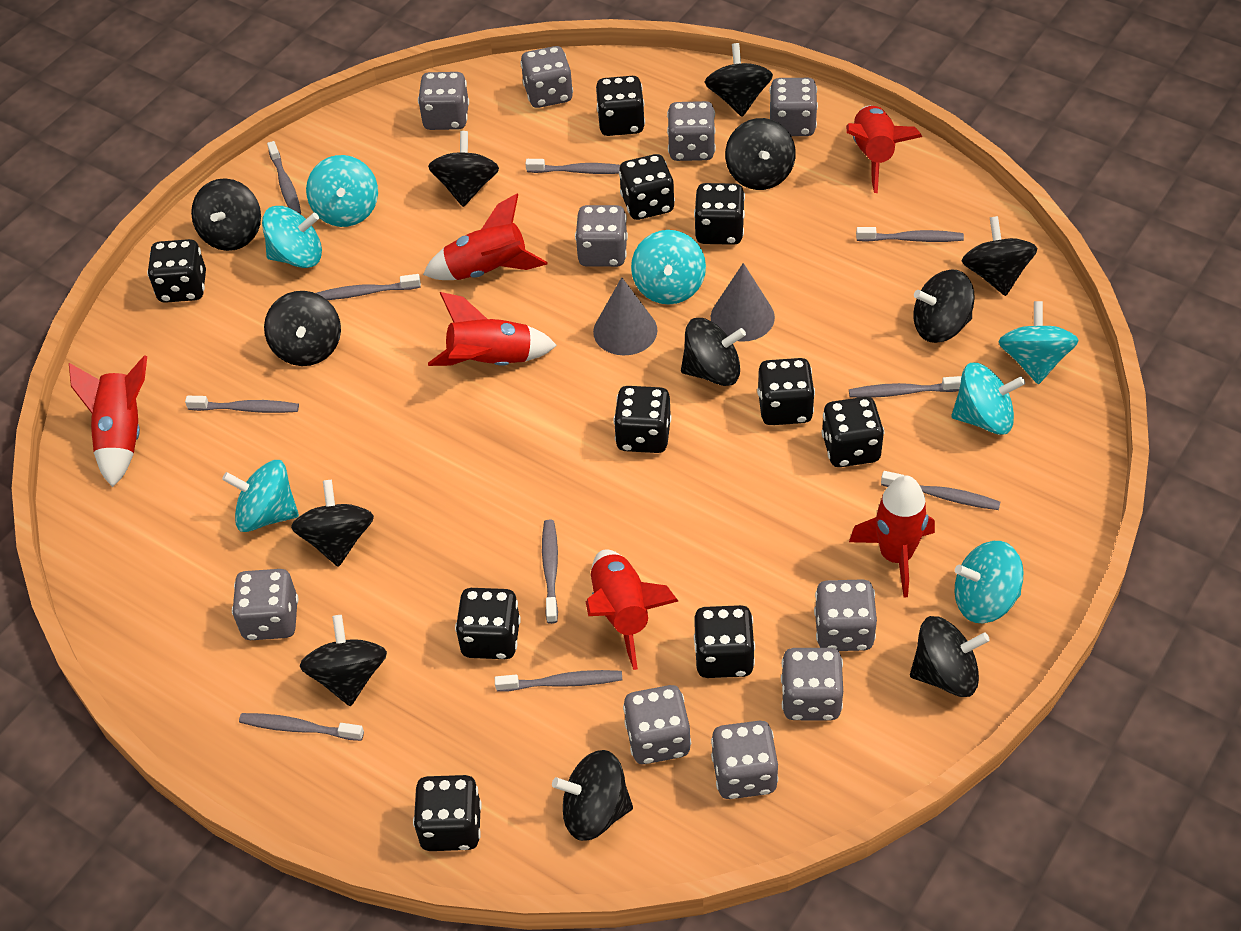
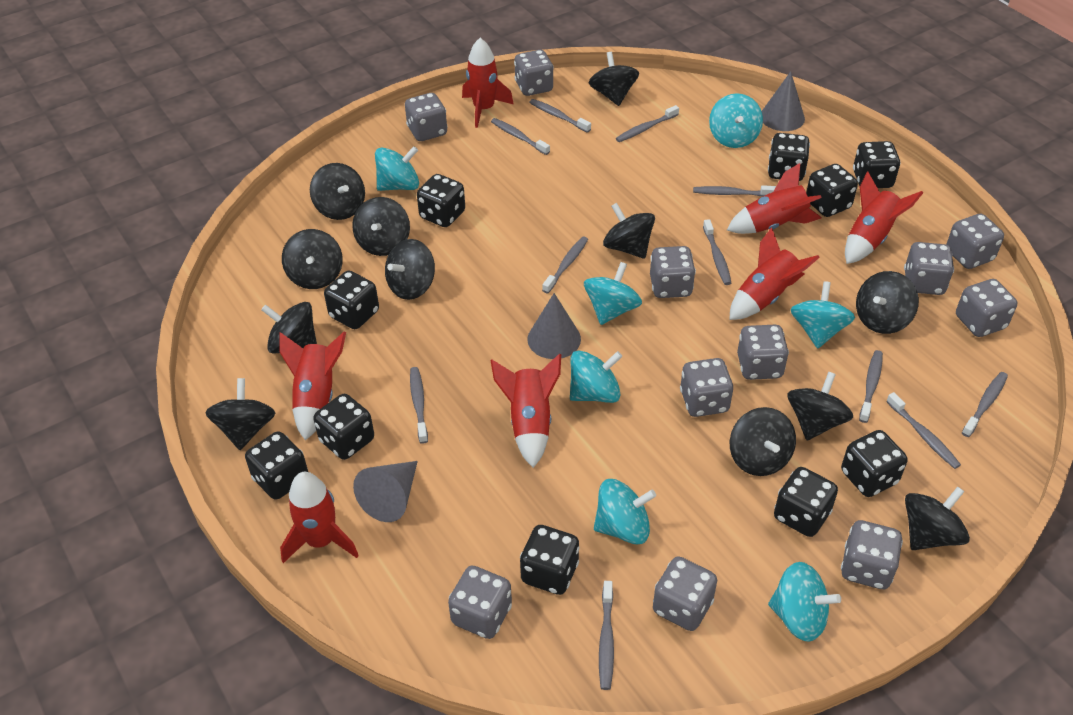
grey cone: [593,277,657,356] [711,263,775,342] = 2 -> [353,461,418,522] [527,293,581,359] [762,71,805,131] = 3
grey dice: [232,569,298,640] [418,72,469,130] [520,46,573,108] [575,205,628,267] [623,685,691,764] [667,101,716,161] [711,721,778,799] [769,78,818,136] [781,648,843,720] [814,579,877,651] = 10 -> [405,93,447,141] [448,566,512,639] [514,50,554,96] [650,246,696,298] [653,556,717,631] [680,358,733,417] [737,325,789,380] [841,520,903,589] [904,242,954,295] [946,214,1004,269] [956,279,1017,337] = 11
grey toothbrush: [185,396,299,413] [239,713,364,741] [267,141,301,214] [316,274,421,300] [495,670,622,692] [525,159,620,174] [542,519,558,624] [849,376,961,398] [856,227,964,242] [881,471,1000,510] = 10 -> [410,367,428,444] [491,118,550,155] [529,99,591,133] [542,236,588,293] [599,581,614,690] [616,105,679,142] [693,185,776,197] [703,219,731,285] [859,350,883,423] [886,392,961,469] [962,372,1008,437] = 11
red rocket: [69,355,147,487] [423,194,547,280] [428,292,557,366] [586,549,678,670] [846,105,922,193] [849,475,935,598] = 6 -> [279,332,346,441] [280,472,359,563] [462,38,514,128] [491,353,561,468] [727,163,822,234] [729,227,820,320] [845,172,923,264] = 7

